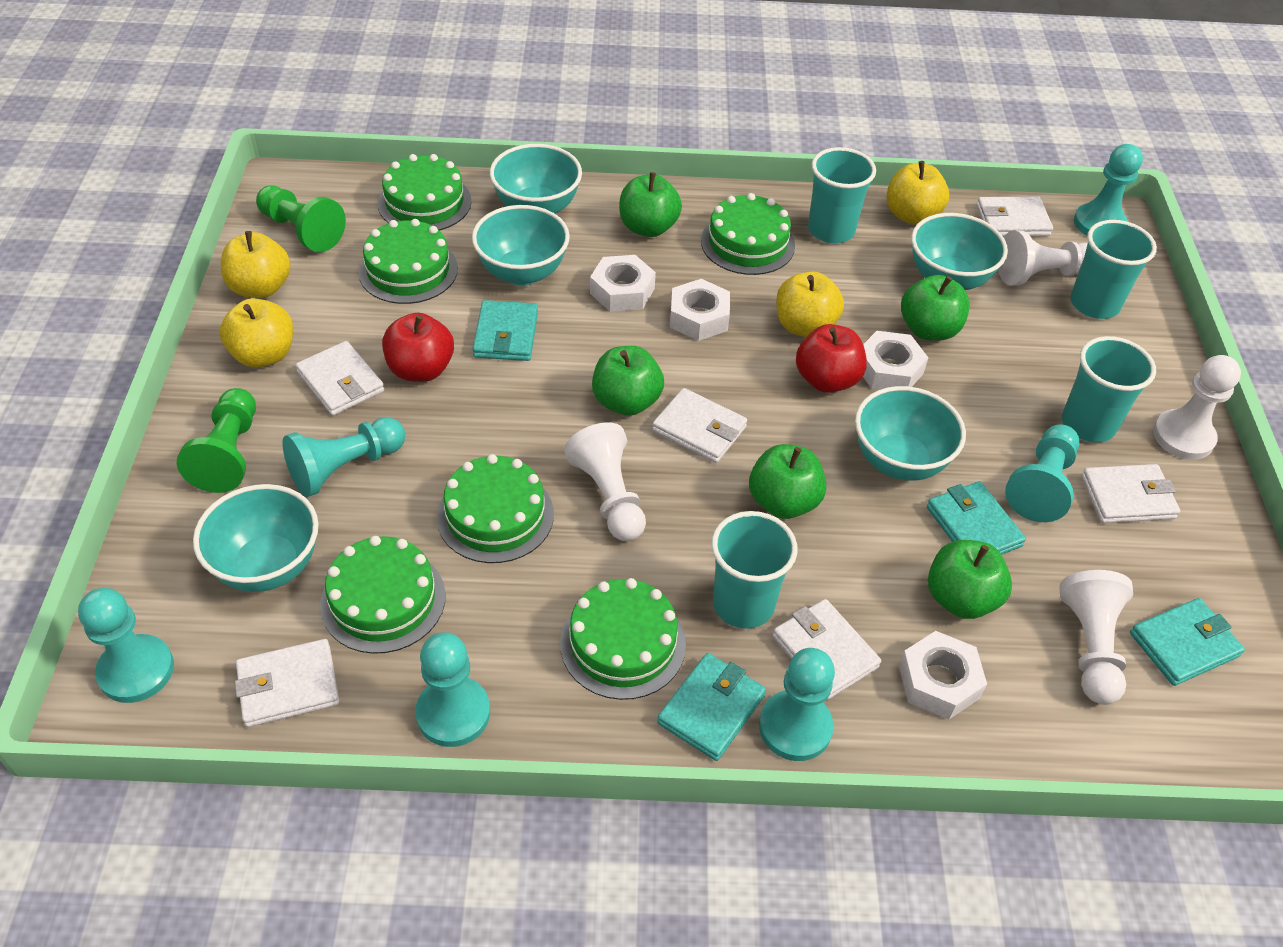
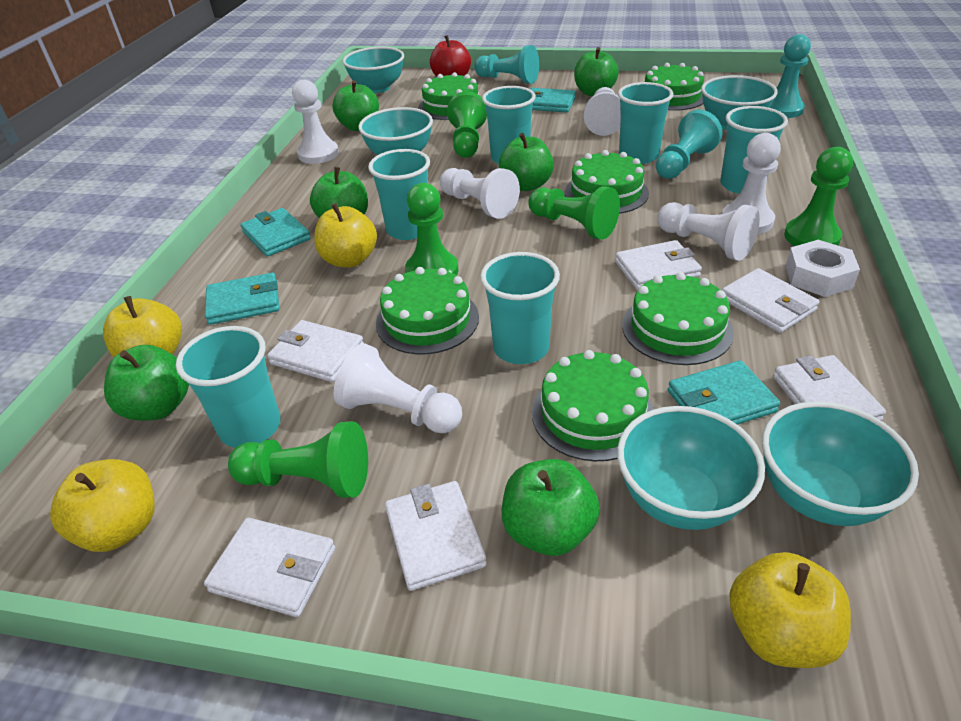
green apple: [592,346,664,416] [619,172,682,237] [749,444,826,519] [901,275,970,341] [928,540,1012,619] = 5 -> [104,345,189,421] [310,167,368,218] [332,80,379,131] [499,133,554,191] [502,459,600,556] [574,47,619,96] = 6
green pawn: [177,388,256,493] [256,185,346,252] = 2 -> [228,421,368,498] [405,183,459,275] [447,91,487,158] [528,186,620,240] [784,147,853,246] = 5
red apple: [382,313,454,382] [796,324,867,393] = 2 -> [430,35,471,77] = 1
turquoise cup: [711,511,797,629] [808,147,876,243] [1062,336,1156,442] [1070,220,1157,319] = 4 -> [176,326,281,448] [368,149,430,240] [480,252,560,364] [482,86,536,164] [618,82,674,164] [720,106,788,194] = 6
turquoise pawn: [78,588,174,703] [282,417,405,497] [415,632,490,747] [759,648,835,761] [1005,424,1080,522] [1074,144,1143,236] = 6 -> [475,45,539,84] [656,110,723,179] [770,34,811,118] = 3
white nut: [590,255,656,312] [670,279,730,341] [863,331,929,390] [899,631,987,719] = 4 -> [786,240,860,297] = 1
white pawn: [564,422,646,541] [998,231,1088,285] [1059,570,1133,705] [1153,355,1241,460] = 4 -> [292,80,339,164] [334,343,462,433] [440,168,520,219] [584,87,621,136] [657,202,760,261] [722,133,781,234] = 6

